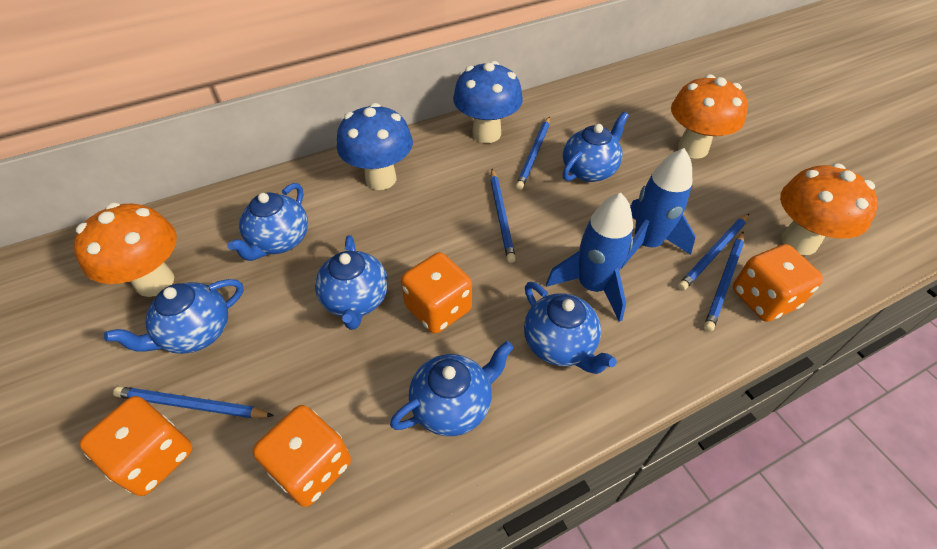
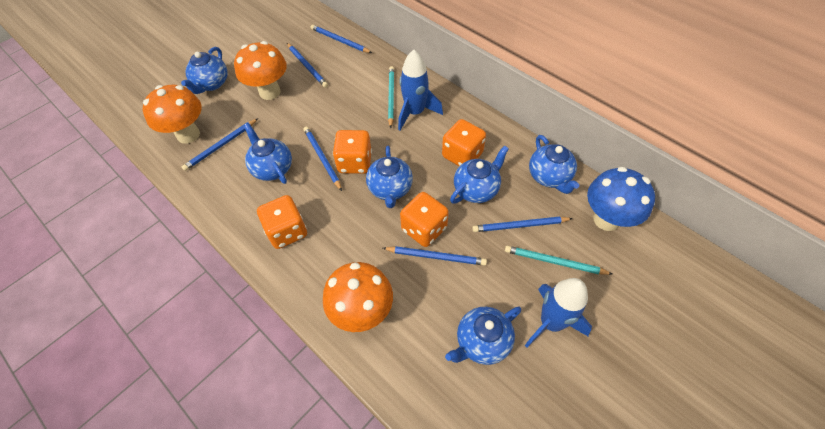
blue mushroom: [337,103,413,190] [453,61,523,143] = 2 -> [587,167,655,231] = 1
blue pencil: [113,386,274,418] [490,169,516,263] [516,116,550,190] [678,214,749,291] [704,232,744,332] = 5 -> [182,119,258,171] [287,43,328,88] [303,127,342,191] [311,25,372,53] [383,246,487,266] [472,217,573,232] = 6
turquoise pencil: none = 0 -> [388,66,394,128] [505,246,612,275] = 2

